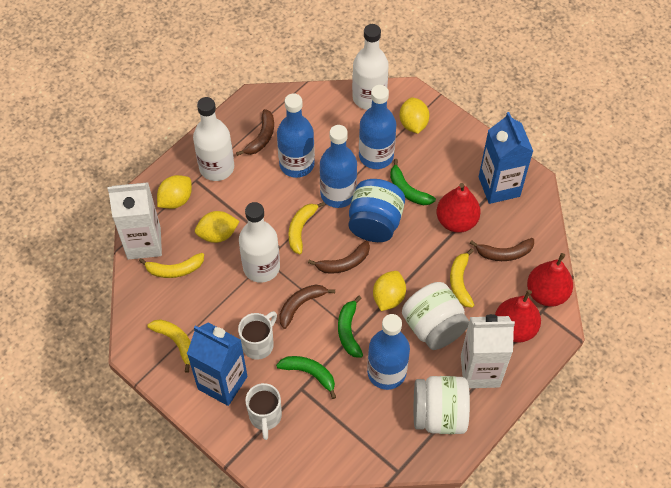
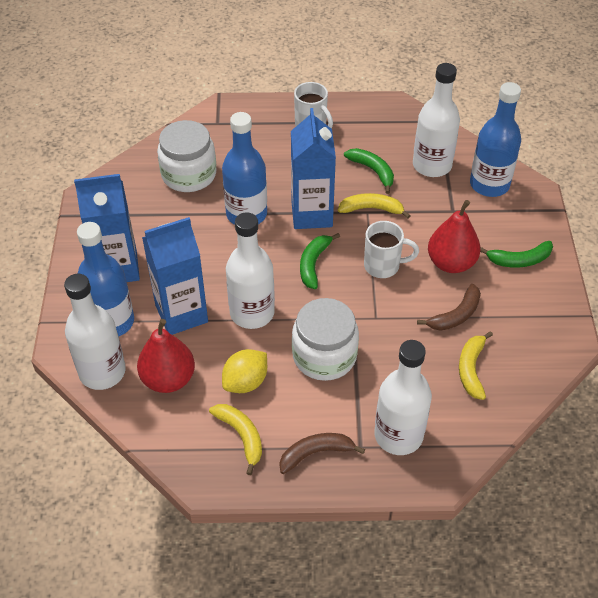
blue bottle: [277,94,315,178] [320,125,357,208] [359,85,396,169] [367,314,410,390] = 4 -> [77,222,134,336] [222,112,267,225] [470,82,521,197] = 3
blue carton: [187,323,248,406] [479,112,533,204] = 2 -> [74,174,140,282] [142,217,208,335] [291,108,336,229] = 3
blue jar: [349,179,405,242] = 1 -> none = 0
brown banana: [236,109,274,156] [279,284,335,329] [308,241,370,274] [470,238,534,261] = 4 -> [280,433,365,474] [417,284,481,331] = 2
red pear: [437,183,481,233] [495,290,541,343] [527,253,573,307] = 3 -> [137,319,195,393] [428,200,481,273] = 2
white bottle: [193,97,234,181] [239,202,280,283] [352,24,389,110] = 3 -> [64,274,126,390] [226,212,275,329] [374,340,432,455] [413,63,460,177] = 4
white carton: [107,182,162,260] [461,314,515,388] = 2 -> none = 0
yellow banana: [139,253,204,278] [148,319,191,373] [288,202,325,254] [450,248,474,308] = 4 -> [209,404,262,475] [338,193,411,218] [459,331,493,400] = 3
yellow lemon: [157,175,192,209] [195,211,240,243] [373,271,406,311] [399,98,429,134] = 4 -> [222,349,267,393] = 1

